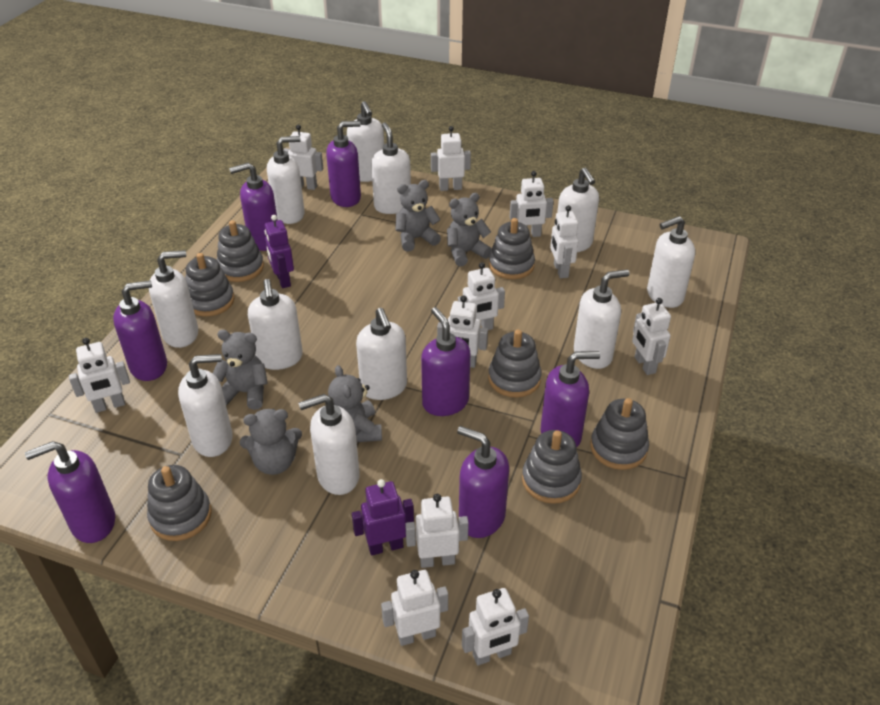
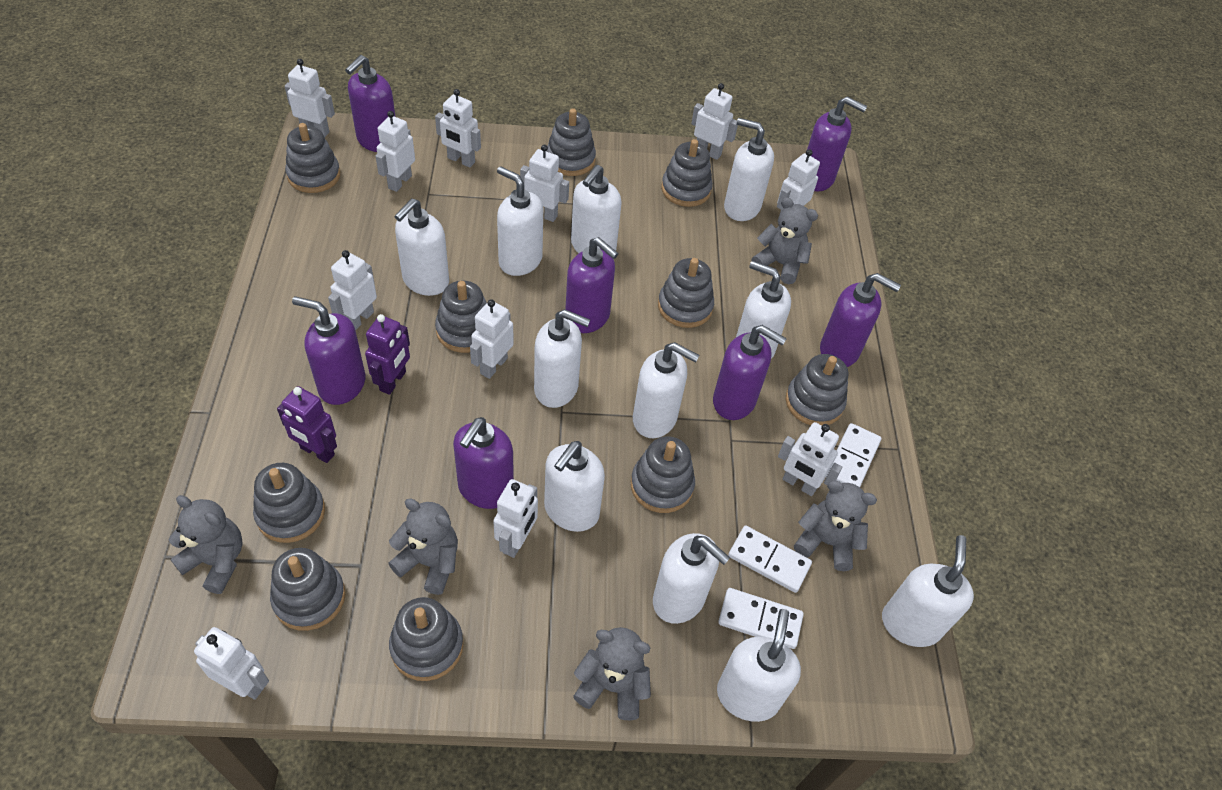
grey stacking toy: [147,465,212,541] [185,253,234,316] [217,220,264,282] [488,330,542,398] [489,218,535,279] [522,430,582,504] [590,398,649,470] = 7 -> [253,463,325,543] [270,548,346,631] [285,123,340,193] [389,597,464,681] [435,281,487,353] [546,108,596,176] [631,436,695,513] [658,258,714,328] [661,139,713,207] [786,354,848,425] = 10
white domino: none = 0 -> [718,588,804,649] [728,526,812,593] [826,423,881,487] = 3

